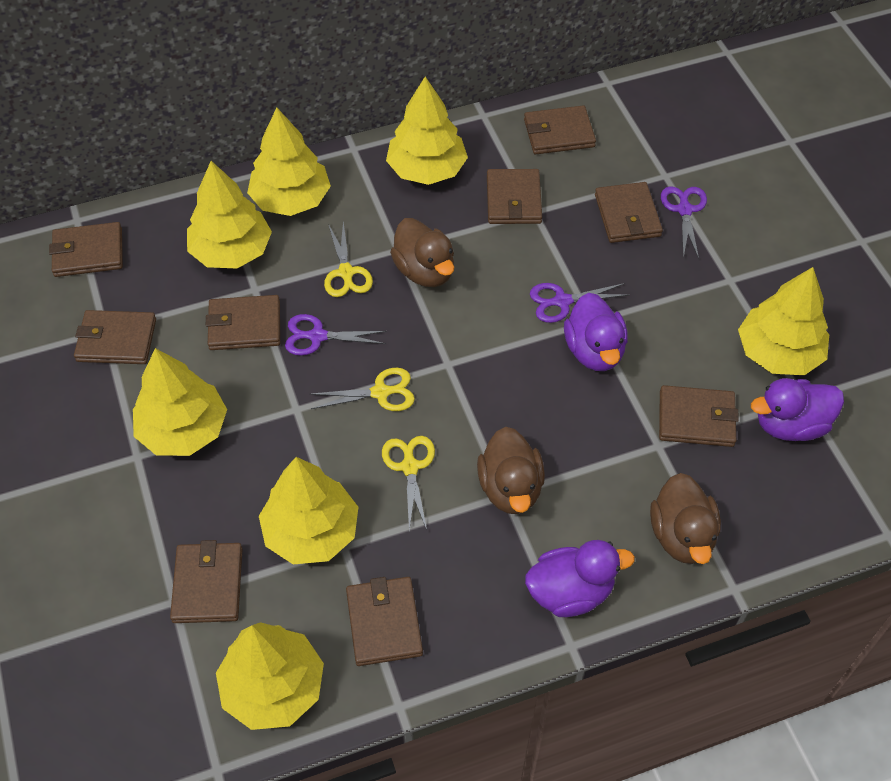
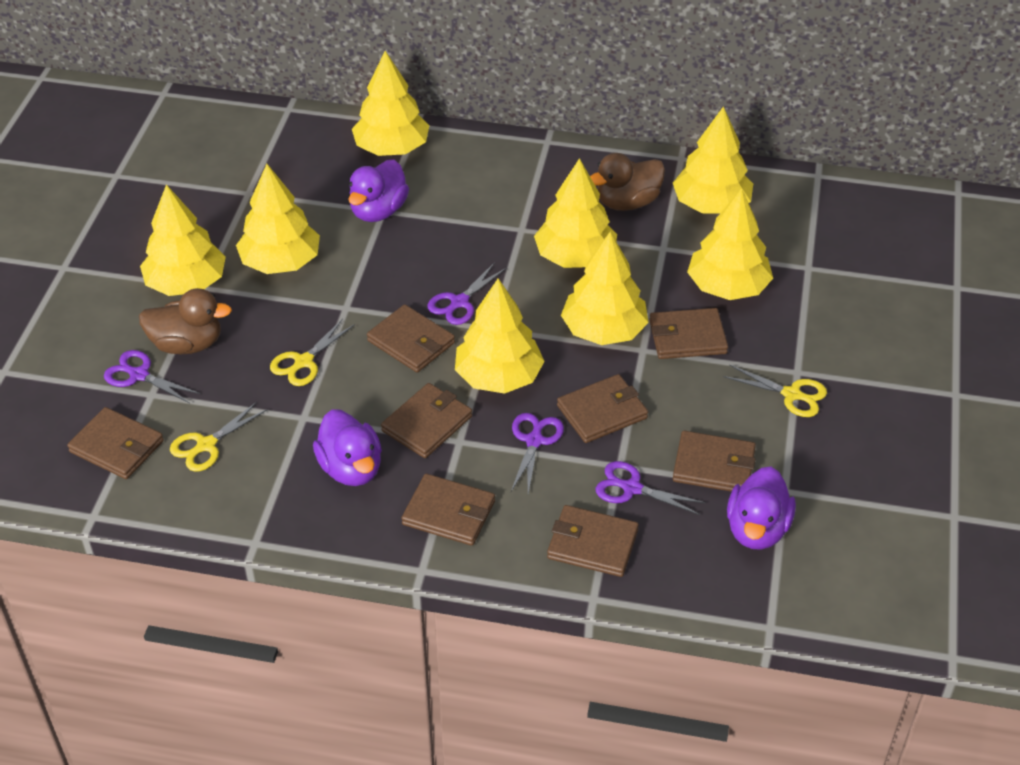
brown duck: [390,218,454,287] [477,427,545,514] [650,473,721,564] = 3 -> [139,288,232,354] [590,153,665,211] = 2
brown wallet: [49,222,123,277] [74,310,156,364] [170,540,242,623] [206,295,280,350] [346,577,423,666] [487,169,542,224] [524,106,596,154] [595,182,663,243] [659,385,739,447] = 9 -> [67,407,164,479] [367,304,455,373] [381,383,472,458] [401,474,495,546] [547,505,639,577] [557,374,648,443] [649,308,728,359] [673,431,756,492] = 8
purple scissors: [285,314,387,356] [530,283,629,323] [661,186,707,259] = 3 -> [104,350,200,404] [427,262,507,325] [511,413,564,494] [595,461,706,515] = 4
yellow tree: [133,348,227,456] [187,161,272,269] [216,622,324,730] [247,108,331,216] [259,457,358,564] [386,76,468,185] [738,267,829,375] = 7 -> [140,184,226,296] [236,164,320,274] [352,51,430,156] [455,278,545,394] [534,158,617,268] [561,232,649,345] [673,106,753,214] [687,188,773,300] = 8

